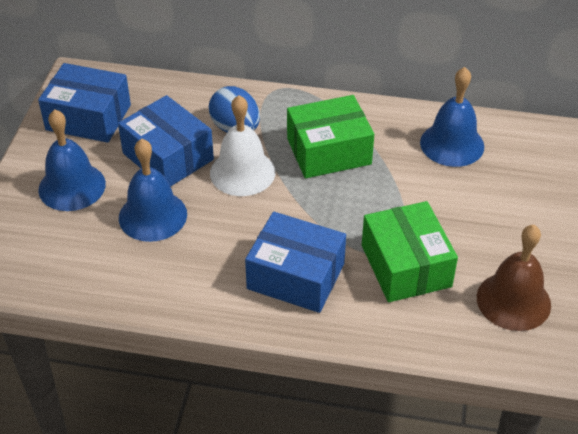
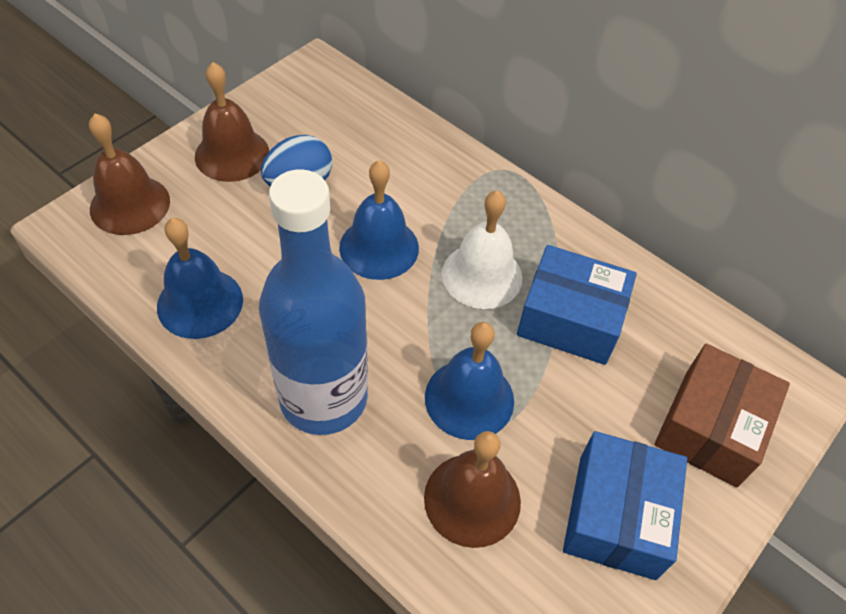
blue bottle: none = 0 -> [259,169,368,435] = 1
blue box: [38,63,131,143] [118,95,214,187] [245,212,346,313] = 3 -> [517,245,637,365] [563,431,687,580] = 2
brown bell: [477,225,551,331] = 1 -> [89,113,170,235] [195,62,269,182] [424,431,521,548] = 3
brown box: none = 0 -> [654,343,790,487] = 1
green box: [287,95,374,178] [362,201,458,302] = 2 -> none = 0

